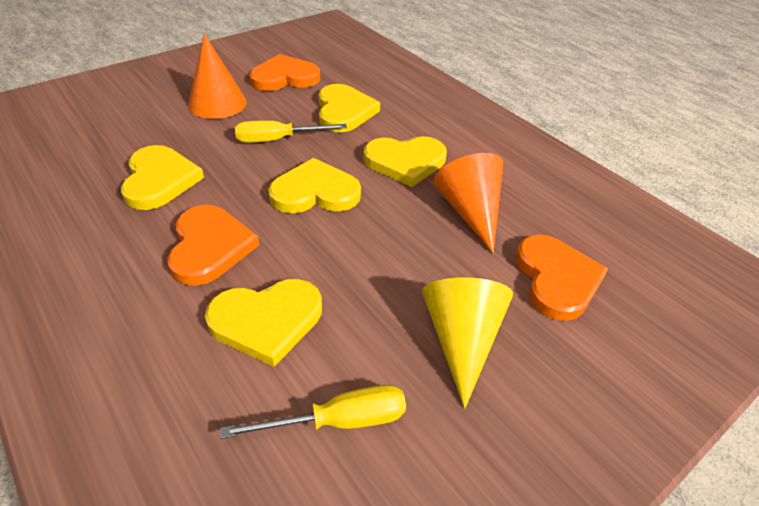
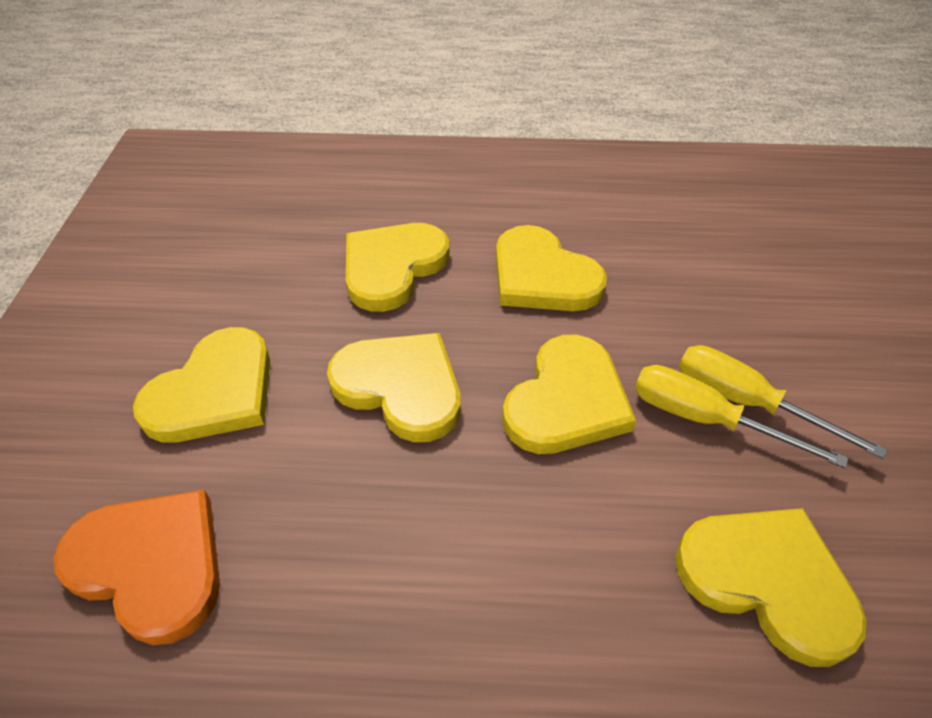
orange cone: [188,34,247,119] [434,153,503,253] = 2 -> none = 0
orange heart: [167,205,259,286] [249,54,320,91] [516,235,608,321] = 3 -> [54,490,220,645] = 1
yellow cone: [422,278,513,409] = 1 -> none = 0
yellow heart: [121,145,204,210] [205,279,322,367] [268,158,361,213] [318,84,380,132] [363,136,447,187] = 5 -> [133,327,270,443] [327,333,460,442] [346,223,449,312] [496,225,607,311] [502,335,636,454] [675,508,866,667] = 6

